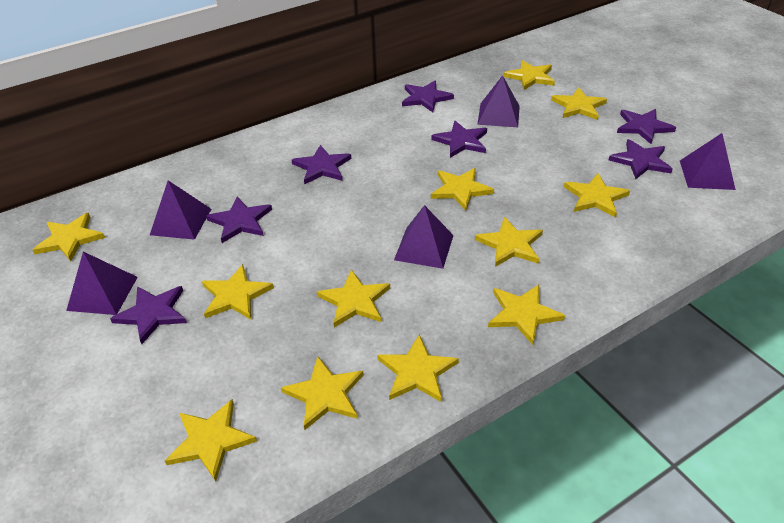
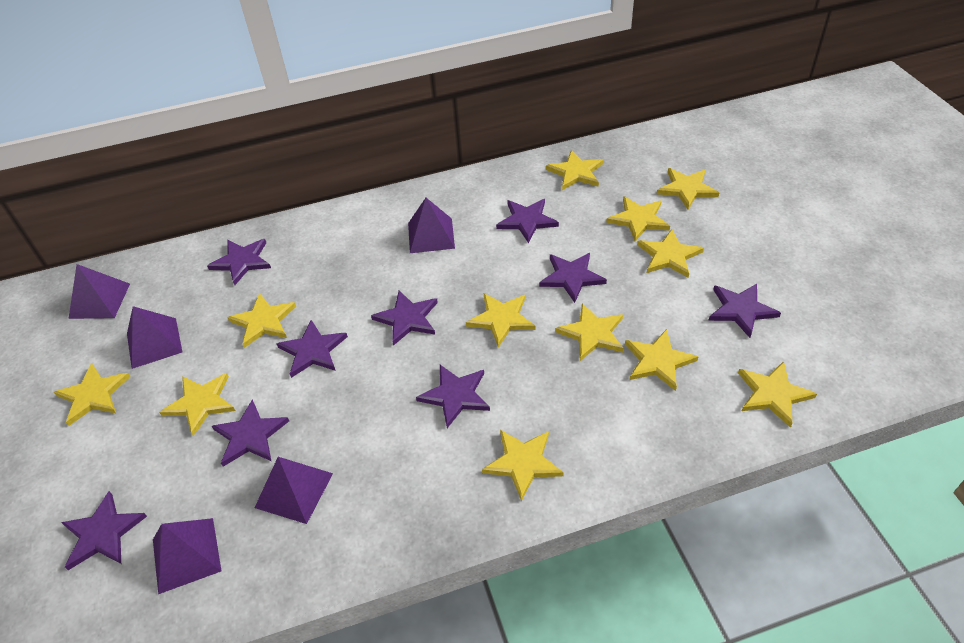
purple star: [110,286,187,344] [206,196,272,243] [292,145,351,184] [402,81,454,112] [431,121,487,158] [609,139,673,179] [617,109,676,144] = 7 -> [61,491,147,570] [207,239,271,285] [212,400,289,467] [277,320,348,378] [371,291,438,346] [416,365,490,428] [496,199,559,243] [539,253,607,303] [708,284,781,338] = 9

